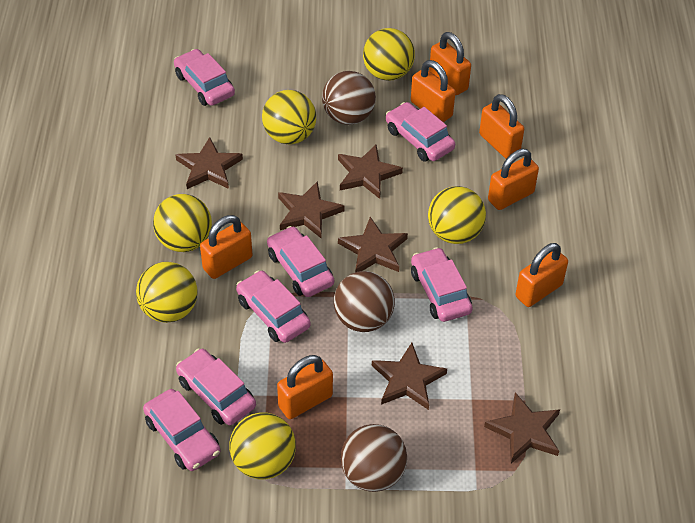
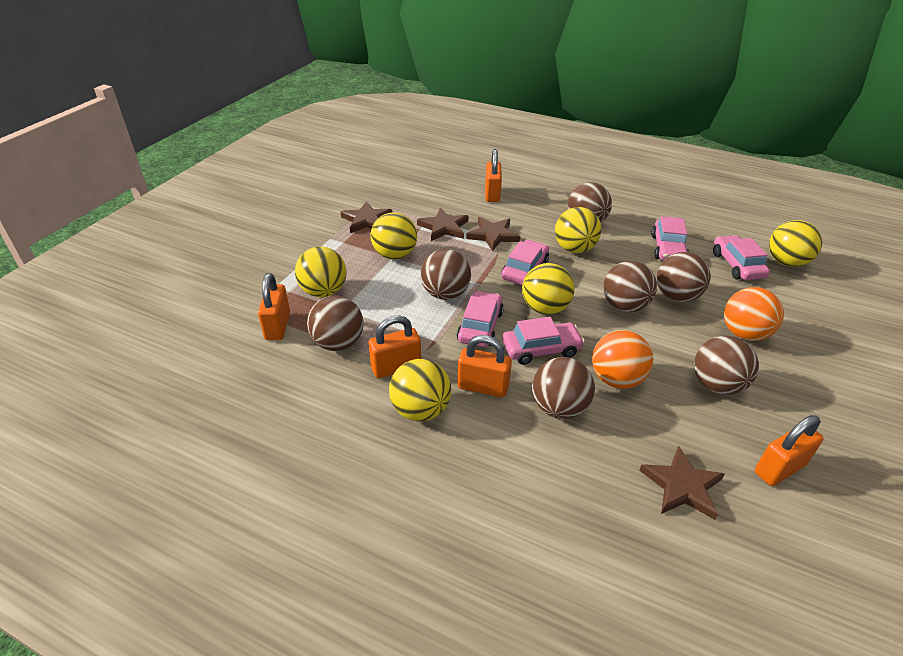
brown ball: [322,71,376,125] [334,271,395,332] [340,424,407,492] = 3 -> [307,295,363,351] [421,249,471,300] [532,357,595,419] [568,182,612,223] [604,261,657,312] [657,252,710,302] [694,335,759,395] = 7
brown star: [176,137,243,189] [278,181,344,238] [338,145,403,199] [338,217,408,272] [372,343,447,410] [484,392,560,463] = 6 -> [341,201,392,233] [417,208,469,241] [466,217,521,252] [639,445,725,520] = 4
orange ball: none = 0 -> [592,330,653,389] [724,287,784,341] = 2
orange padlock: [200,215,252,279] [277,355,333,419] [411,60,455,122] [429,32,471,95] [479,94,524,159] [488,149,539,210] [515,243,568,307] = 7 -> [258,273,290,340] [369,315,421,379] [457,335,512,397] [485,149,502,202] [755,415,823,486] = 5
pink car: [143,389,221,471] [174,49,235,106] [176,348,256,425] [236,270,311,343] [267,226,334,297] [386,102,455,162] [411,247,472,322] = 7 -> [457,291,504,347] [501,240,549,285] [502,317,585,365] [651,216,689,260] [713,235,770,280] = 5

